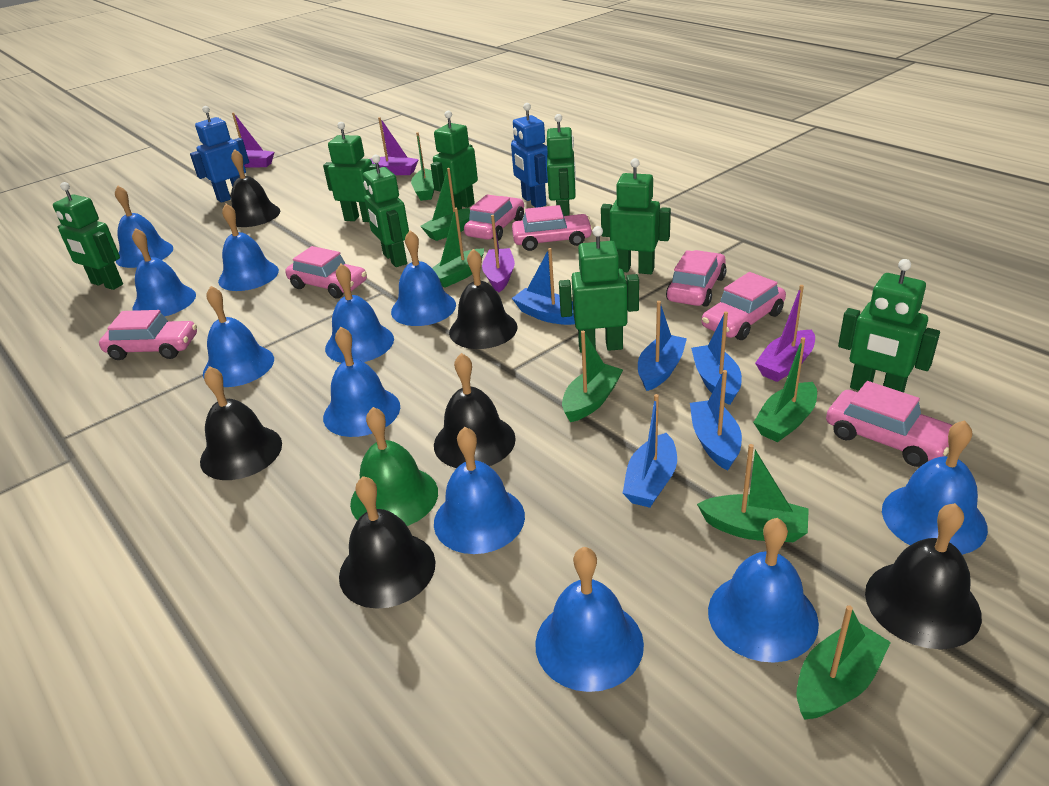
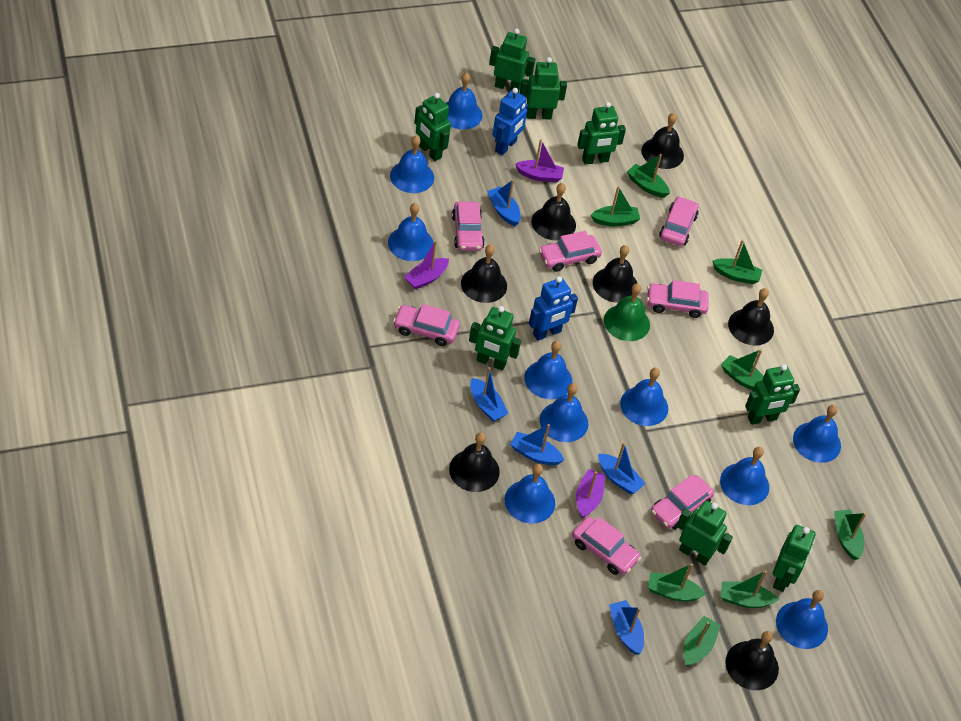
black bell: [200,366,282,480] [231,149,280,227] [339,476,436,609] [434,353,516,468] [449,249,518,349] [865,503,982,649] = 6 -> [449,432,500,492] [461,245,507,303] [532,183,576,241] [593,245,637,303] [642,113,684,169] [725,631,779,690] [728,288,774,346] = 7
blue bell: [115,186,173,268] [132,228,196,317] [203,286,274,387] [218,204,279,291] [323,327,400,437] [325,264,394,363] [391,230,456,326] [434,427,525,554] [535,547,644,692] [708,518,819,663] [882,420,988,555] = 11 -> [388,203,434,261] [390,135,434,193] [446,73,482,130] [505,464,555,523] [524,341,572,399] [540,383,588,442] [620,368,668,426] [720,447,769,505] [776,590,828,649] [793,405,841,463] = 10
green boat: [411,132,434,201] [420,168,470,241] [432,208,484,287] [562,331,623,422] [697,444,809,542] [753,337,817,442] [797,605,891,720] = 7 -> [591,186,640,226] [627,154,670,198] [648,563,706,601] [683,616,721,666] [712,240,762,284] [721,349,764,390] [721,571,779,608] [834,510,866,560] = 8
purple boat: [232,113,275,168] [370,117,419,175] [482,215,515,292] [755,285,815,382] = 4 -> [404,240,449,290] [515,139,564,183] [576,469,605,518] = 3

